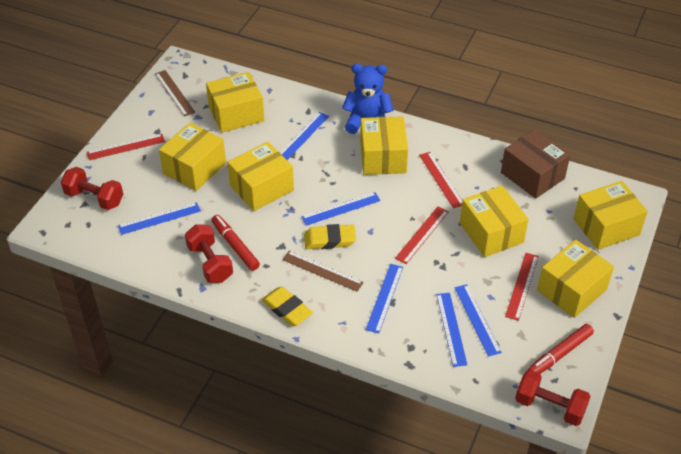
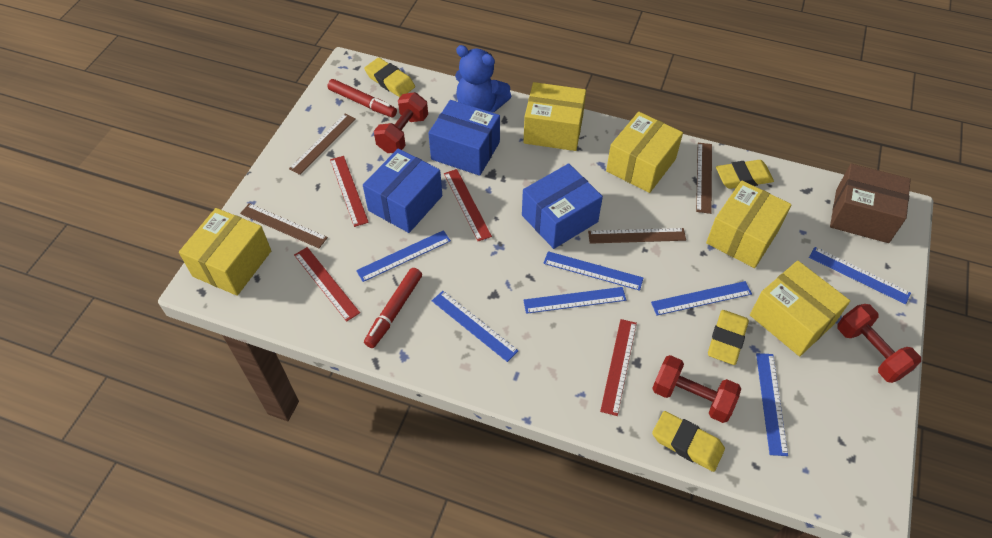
blue box: none = 0 -> [363,148,442,233] [428,100,500,176] [522,164,603,249] = 3
blue ruler: [118,202,201,235] [280,112,329,160] [301,192,381,226] [366,264,403,334] [436,293,467,367] [455,284,502,357] = 6 -> [356,230,451,282] [432,291,518,362] [523,287,626,314] [543,251,643,291] [651,281,752,315] [756,353,788,456] [809,247,911,304] = 7
brown ruler: [155,70,195,116] [282,251,364,292] = 2 -> [240,203,328,248] [289,114,356,175] [588,228,686,244] [696,143,712,214] = 4
yellow box: [159,122,226,191] [206,72,264,133] [227,142,294,211] [360,116,408,175] [460,186,529,257] [537,240,614,318] [574,181,648,250] = 7 -> [179,208,271,296] [523,82,586,151] [606,112,683,193] [706,181,792,268] [750,261,850,356] = 5
yellow eraser: [262,286,313,326] [304,224,356,249] = 2 -> [364,58,415,97] [652,411,725,472] [708,310,749,365] [716,160,774,189] = 4

